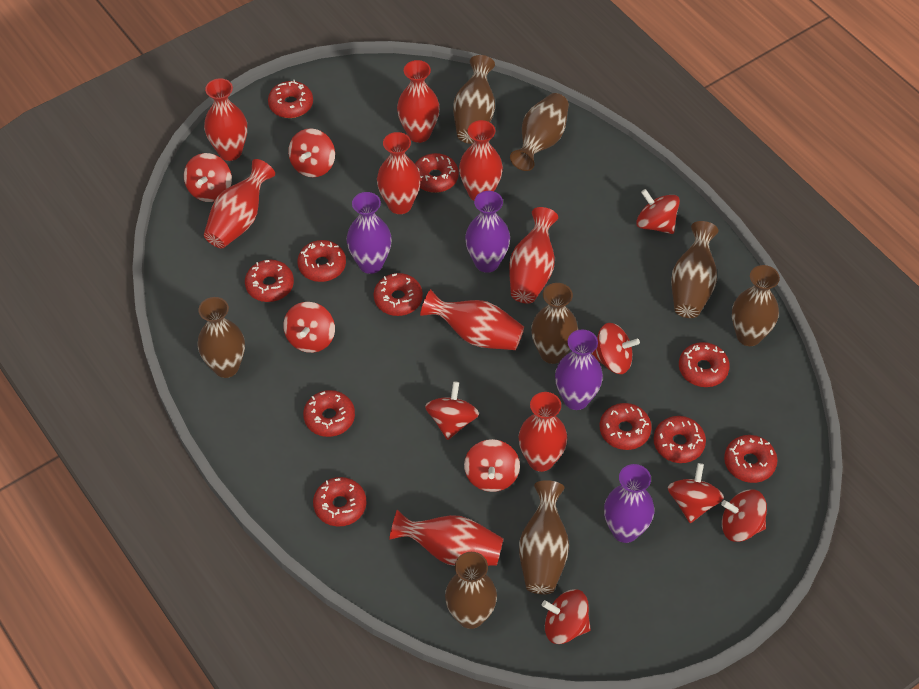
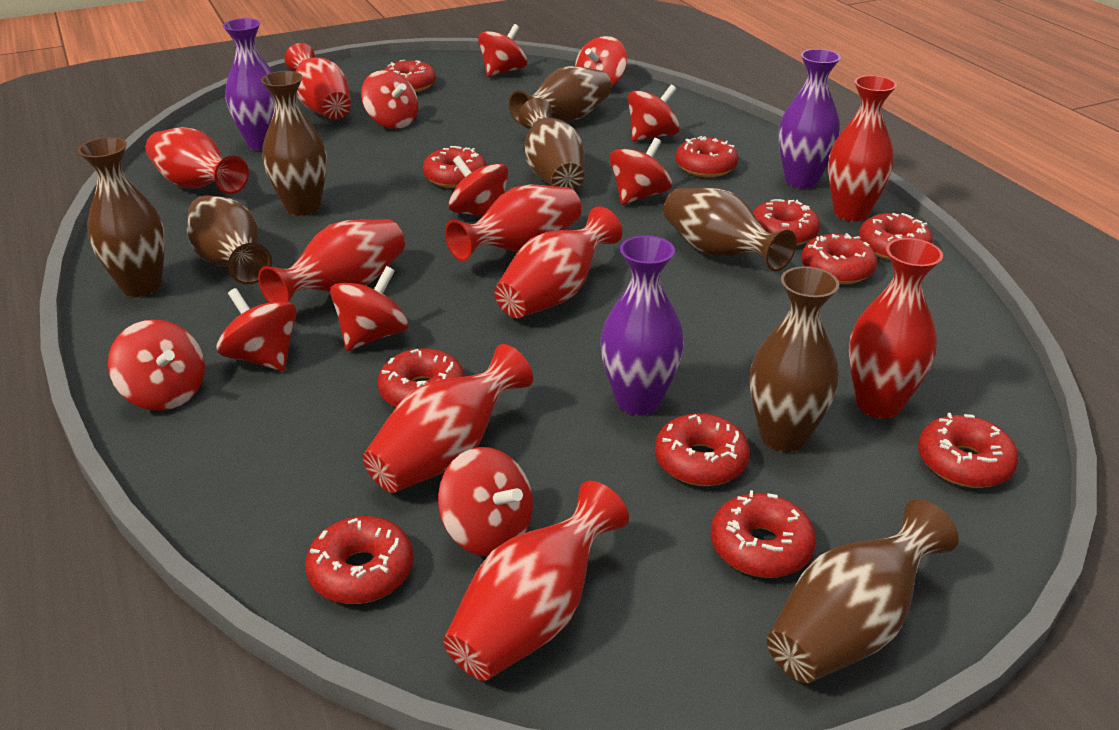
purple vase: [346,192,392,274] [465,191,510,273] [555,329,603,410] [604,464,654,543] = 4 -> [223,18,275,151] [600,235,684,416] [778,49,841,189] = 3

